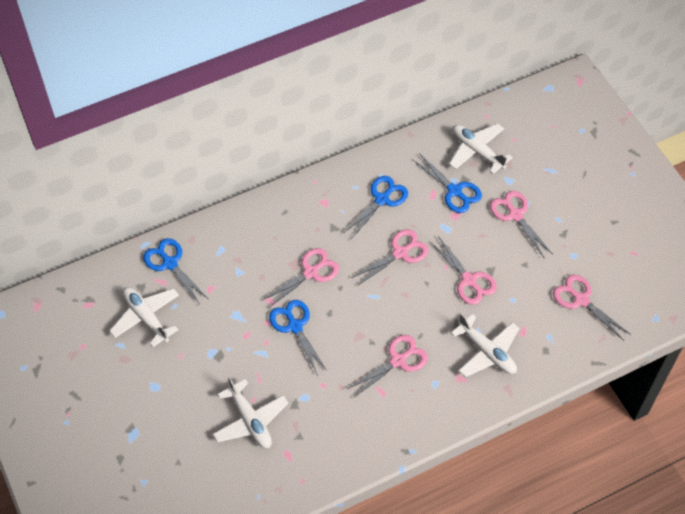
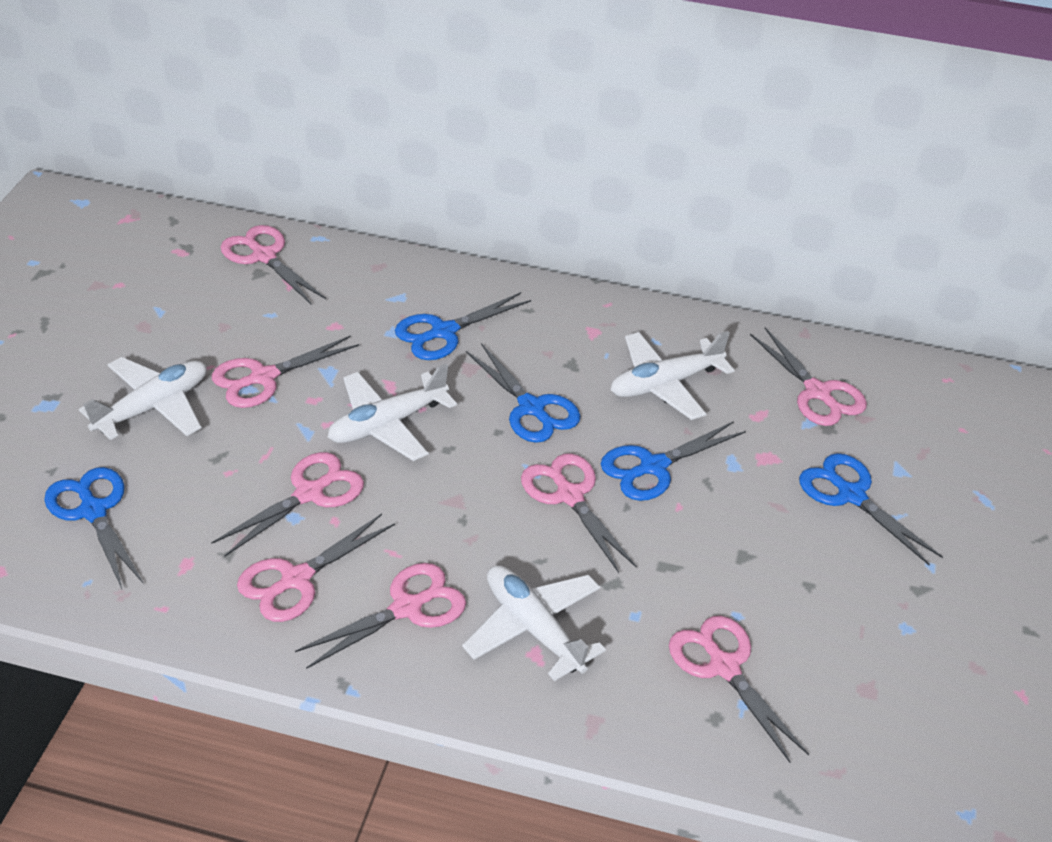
blue scissors: [143,238,208,304] [269,300,327,376] [343,176,408,239] [412,153,482,213] = 4 -> [44,467,143,589] [395,292,531,360] [466,343,581,443] [601,421,746,501] [799,453,943,566] = 5
pink scissors: [261,248,339,308] [346,335,428,398] [351,229,429,286] [430,236,497,305] [490,191,552,257] [553,275,631,341] = 6 -> [211,335,359,408] [211,452,364,557] [220,225,326,304] [237,514,395,622] [295,563,466,669] [521,453,637,573] [669,616,809,763] [750,327,867,426] = 8

